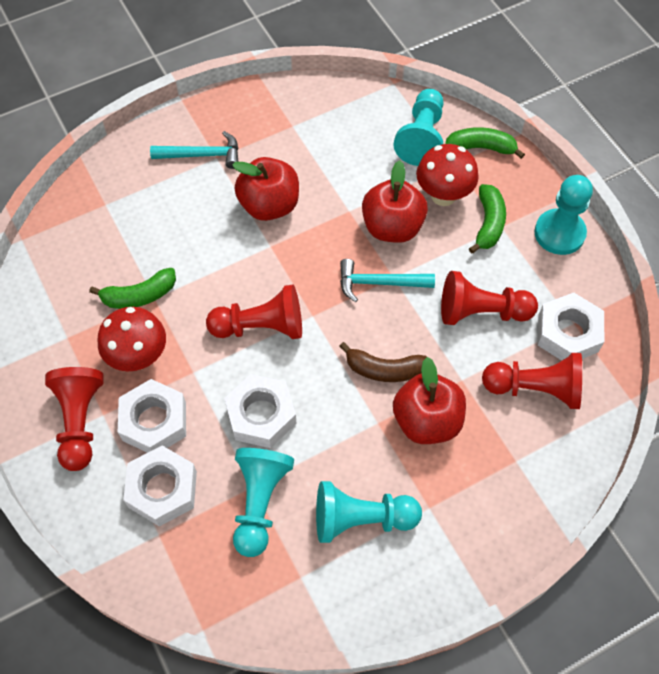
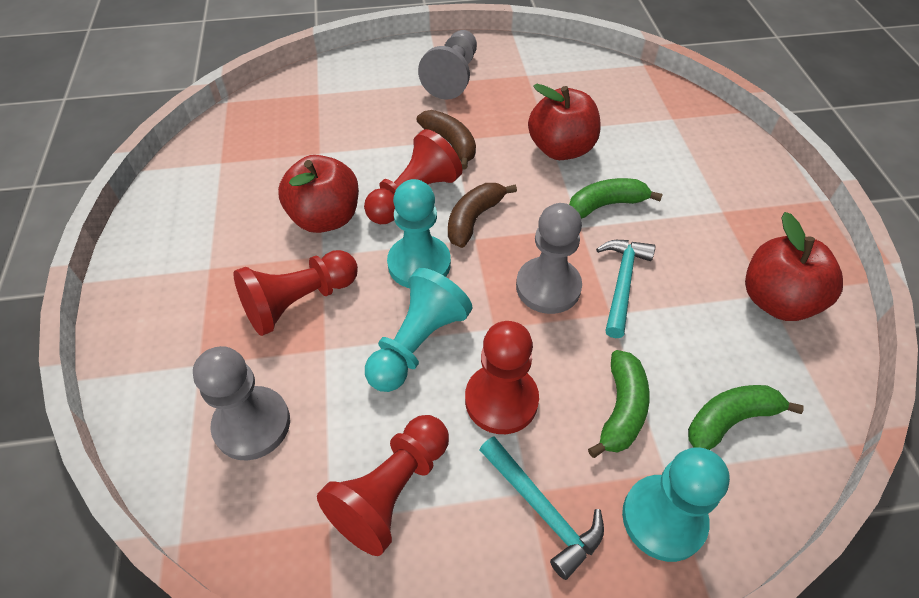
brown banana: [339,342,427,382] = 1 -> [417,110,476,170] [448,183,517,248] = 2
grey pawn: none = 0 -> [193,346,290,461] [418,30,477,99] [516,203,582,314] = 3
red mushroom: [98,307,166,372] [416,144,479,206] = 2 -> none = 0
turquoise pawn: [233,448,294,557] [316,481,422,543] [394,89,444,166] [534,175,593,255] = 4 -> [365,268,472,392] [387,179,451,288] [622,447,730,562] = 3
white nut: [118,379,186,453] [123,446,197,527] [224,374,297,448] [538,293,604,361] = 4 -> none = 0

